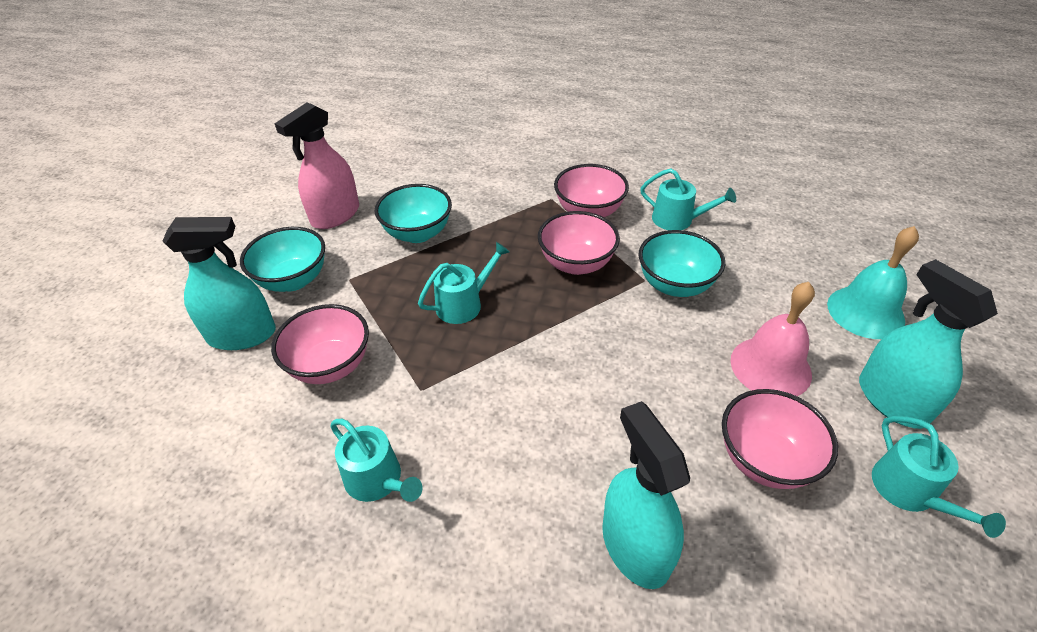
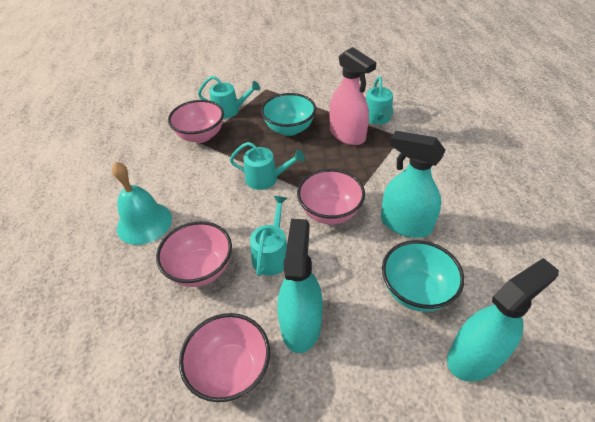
pink bell: [730,282,815,396] = 1 -> none = 0
turquoise bowl: [240,227,325,292] [374,184,452,243] [638,230,725,297] = 3 -> [261,93,316,136] [382,240,464,312] = 2

